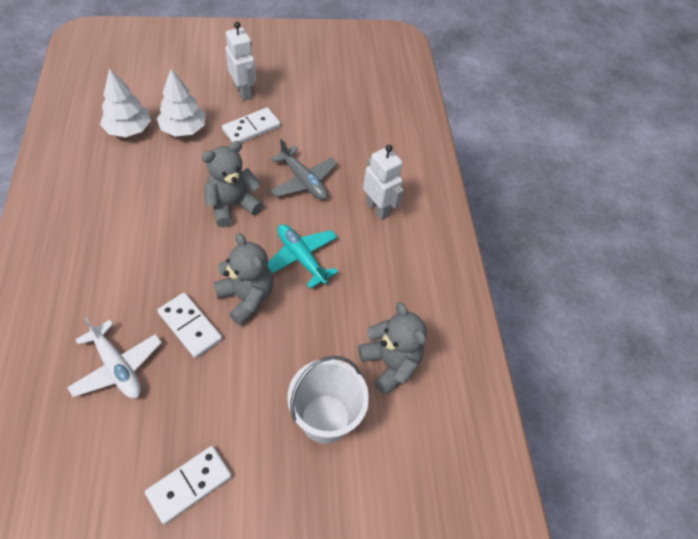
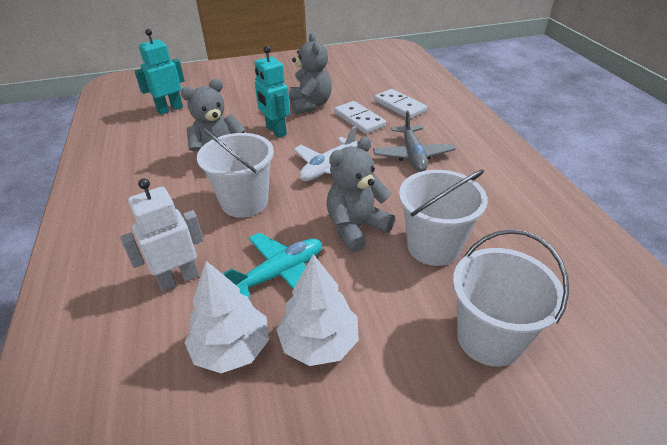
turquoise robot: none = 0 -> [134,29,185,115] [254,46,290,138] = 2
white bucket: [287,356,369,444] = 1 -> [197,126,274,217] [399,170,488,266] [453,229,569,367] = 3
white domino: [145,446,232,525] [157,293,222,358] [222,107,281,143] = 3 -> [334,101,386,134] [374,89,427,119] = 2
white robot: [225,22,256,101] [363,145,404,220] = 2 -> [120,178,204,291] = 1

